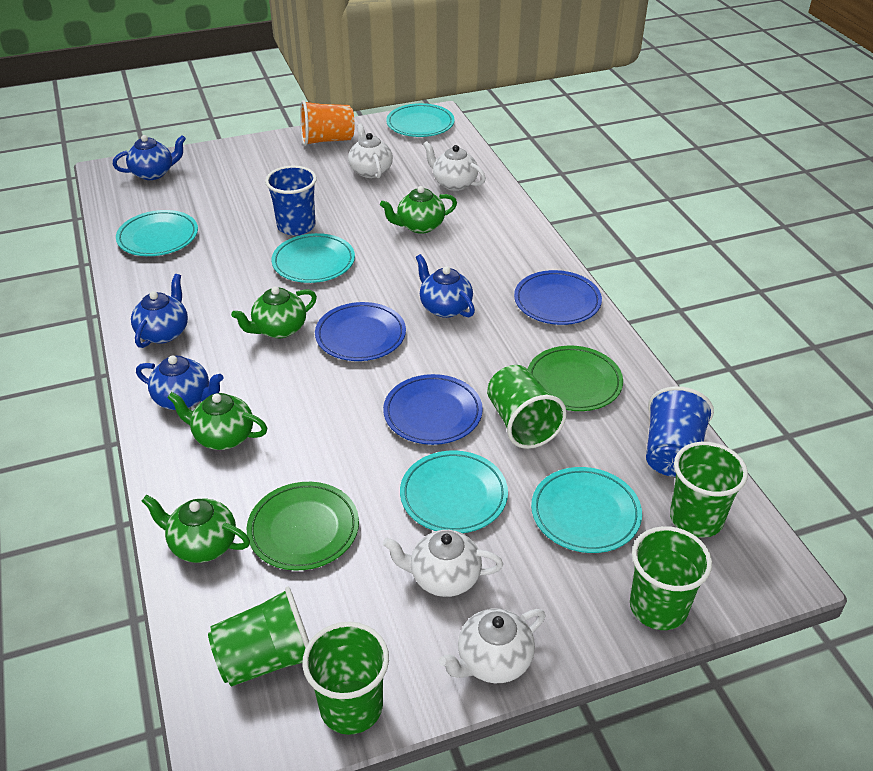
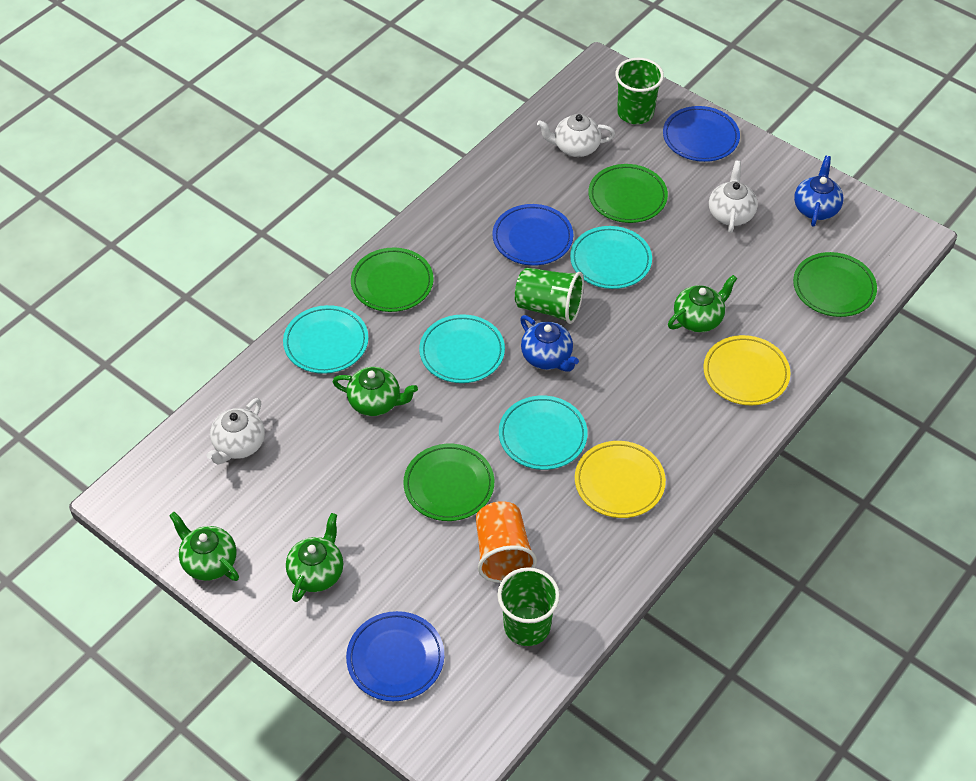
blue cup: [265,166,317,236] [646,386,714,477] = 2 -> none = 0
blue teapot: [113,135,186,180] [131,274,188,348] [136,355,223,410] [416,254,475,318] = 4 -> [520,315,579,372] [794,156,843,227] = 2
green cup: [208,587,309,687] [302,622,389,735] [487,365,567,449] [630,526,712,630] [670,442,748,538] = 5 -> [497,567,560,646] [515,267,584,324] [615,58,664,124] = 3
green plate: [247,482,359,571] [528,346,623,411] = 2 -> [351,248,434,312] [403,444,494,521] [588,164,668,223] [793,252,877,317] = 4
turquoise plate: [116,210,198,256] [272,233,355,283] [386,103,455,137] [400,451,508,533] [531,467,642,553] = 5 -> [283,305,368,374] [419,314,505,383] [499,395,588,470] [570,226,652,289] = 4
white teapot: [348,124,393,178] [383,530,503,597] [423,141,486,191] [439,608,545,683] = 4 -> [206,398,265,465] [537,114,615,157] [709,161,758,233] = 3
yellow plate: none = 0 -> [575,441,666,518] [703,335,791,405] = 2

